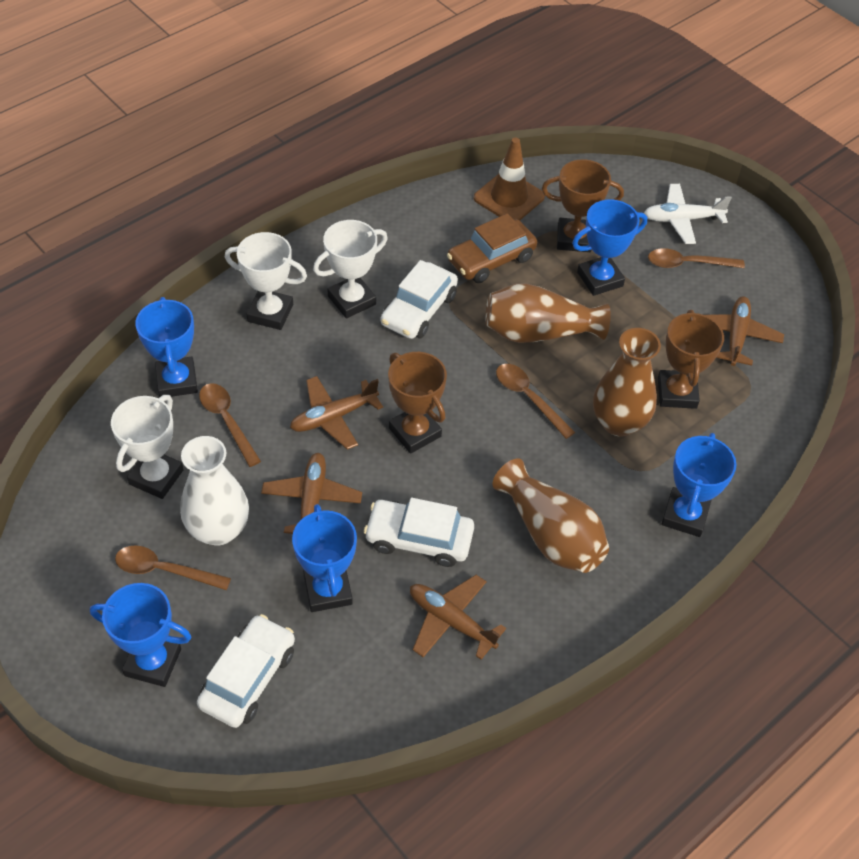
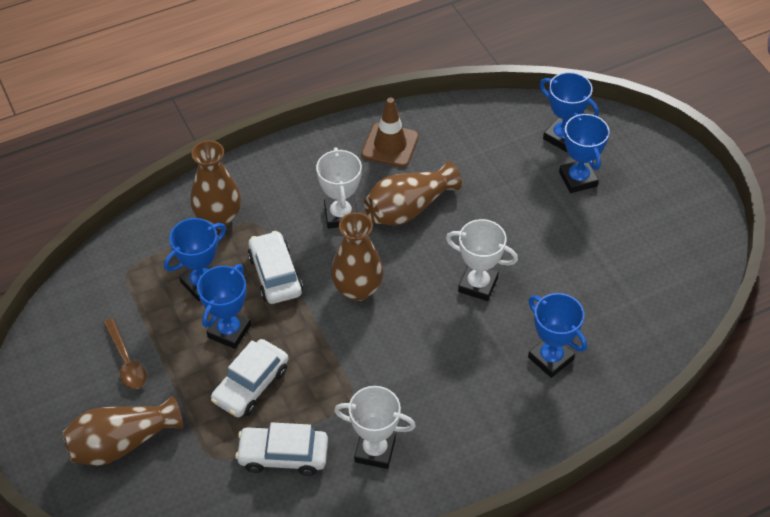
brown car: [447,213,537,283] = 1 -> none = 0
brown plane: [261,453,362,534] [290,376,383,450] [410,575,506,660] [705,296,784,366] = 4 -> none = 0
brown spoon: [115,546,231,590] [199,383,261,467] [496,364,575,439] [648,248,745,268] = 4 -> [103,318,147,389] = 1
brown trophy: [388,352,447,454] [542,159,624,252] [658,310,724,409] = 3 -> none = 0
brown vase: [486,283,611,343] [493,458,609,573] [593,328,661,436] = 3 -> [62,395,183,466] [190,140,241,229] [331,212,383,301] [364,161,462,226] = 4
white plane: [644,184,732,244] = 1 -> none = 0
white vase: [180,436,249,545] = 1 -> none = 0

